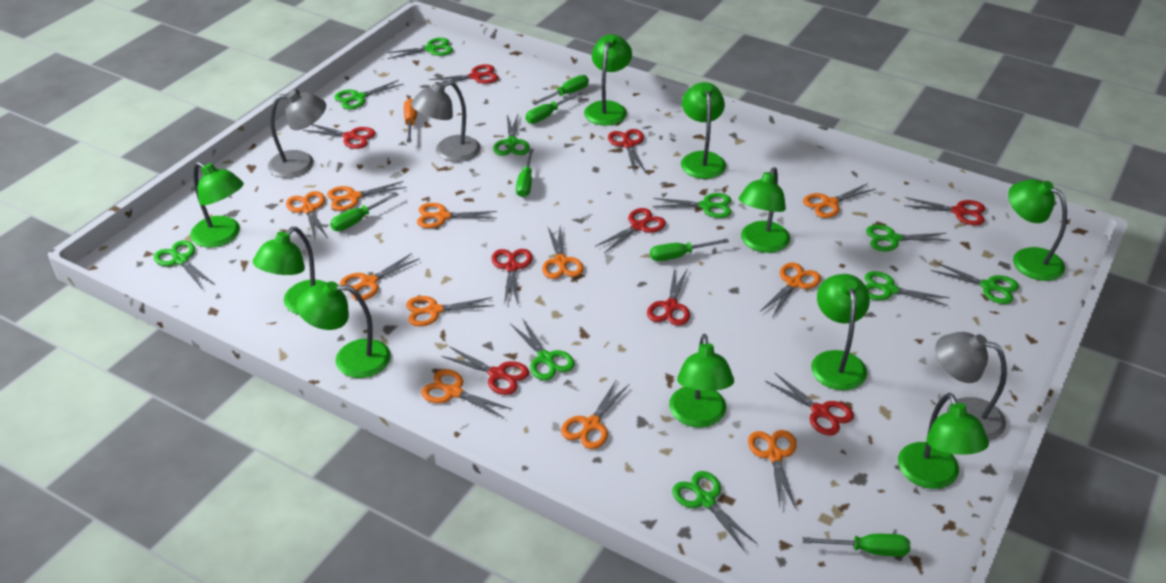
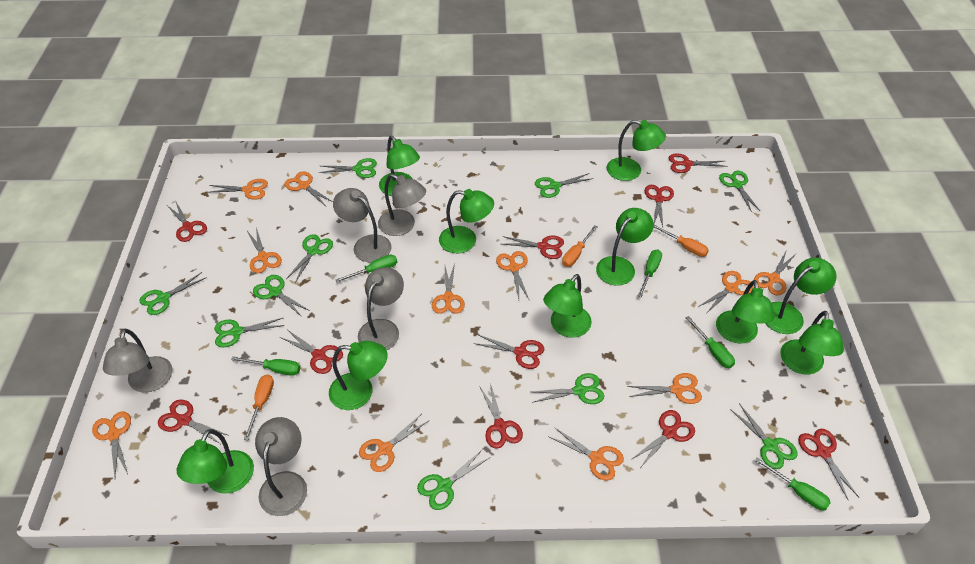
green screwdriver: [330,193,399,231] [516,149,534,197] [526,92,581,124] [533,75,589,105] [650,239,729,261] [803,534,910,556] = 6 -> [231,356,300,376] [336,255,397,282] [638,250,662,297] [686,316,735,368] [755,457,831,511] = 5
grey lamp: [268,90,326,178] [411,81,480,162] [935,332,1007,440] = 3 -> [103,329,173,393] [255,417,307,516] [333,188,392,262] [358,267,404,350] [378,174,426,236] = 5
orange screwdriver: [404,99,417,143] = 1 -> [244,374,274,440] [562,225,597,267] [654,224,709,257] = 3
red scissors: [303,124,376,149] [429,64,498,86] [441,346,529,395] [491,249,533,304] [595,208,666,253] [608,129,646,172] [647,268,690,326] [765,373,854,436] [904,197,985,225] = 9 -> [158,400,228,444] [168,202,207,242] [280,330,343,374] [474,334,545,369] [480,383,523,449] [502,236,564,259] [632,410,695,467] [645,185,674,227] [669,153,727,173] [798,429,859,501] = 10

